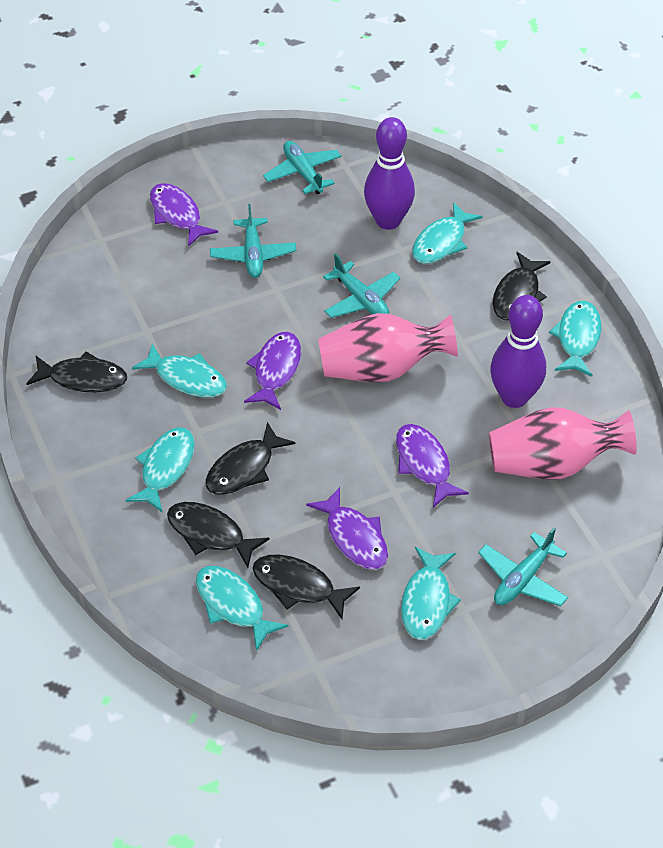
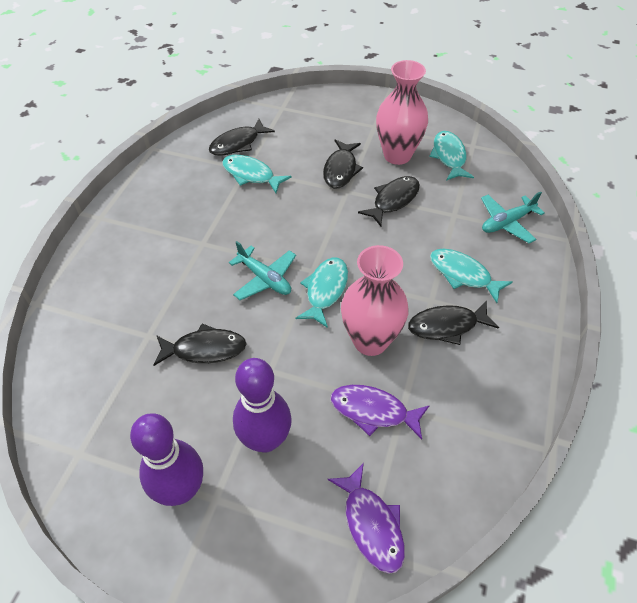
purple fish: [150,183,218,247] [244,332,301,410] [306,487,388,570] [396,424,469,508] = 4 -> [328,463,405,574] [331,385,430,439] = 2
turquoise fish: [125,427,195,513] [132,343,227,398] [196,566,288,651] [401,547,461,640] [412,202,483,264] [549,301,601,377] = 6 -> [222,155,292,193] [296,258,348,328] [430,131,474,181] [430,248,513,303] = 4
turquoise plane: [210,204,296,278] [263,141,341,194] [323,253,400,318] [478,527,568,606] = 4 -> [229,241,296,300] [481,191,545,244] = 2

